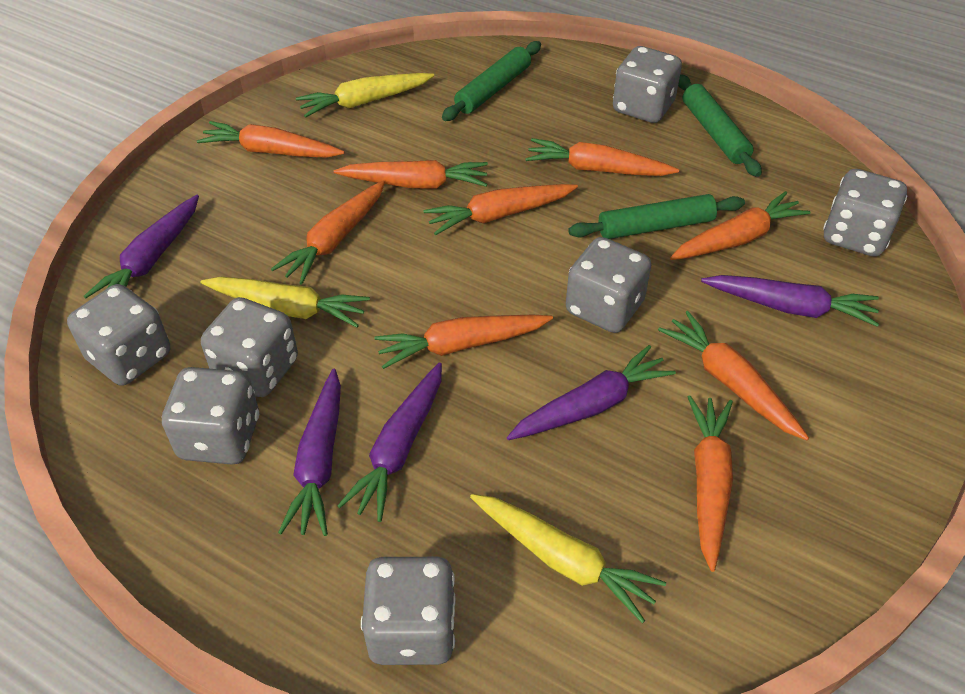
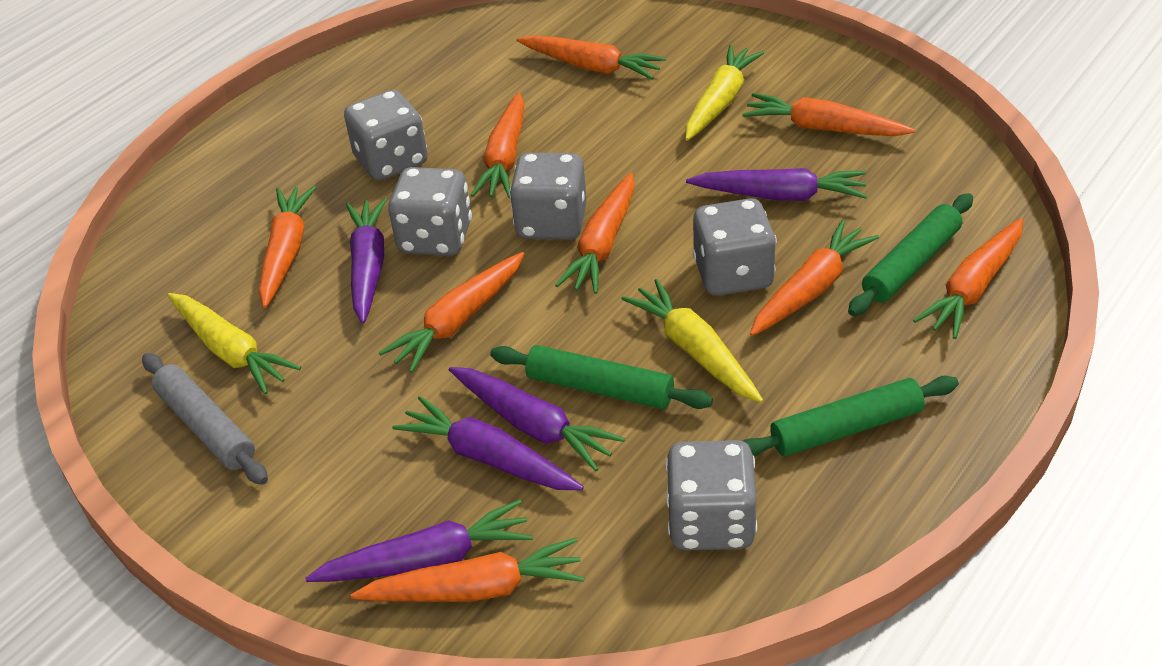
grey dice: [67,284,170,386] [162,367,259,465] [201,297,298,397] [361,557,456,665] [566,237,651,333] [613,46,682,123] [823,169,907,257] = 7 -> [344,90,428,181] [388,167,472,256] [509,153,587,240] [665,440,757,551] [693,198,777,296] = 5
grey rolling pin: none = 0 -> [142,353,268,485] = 1

